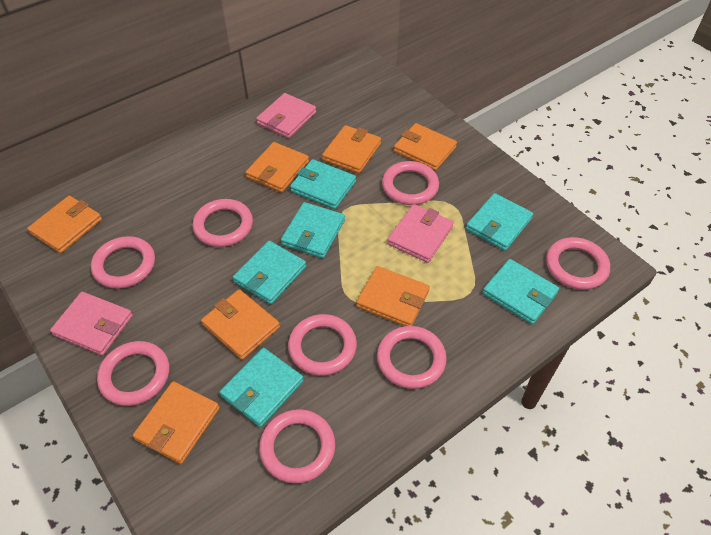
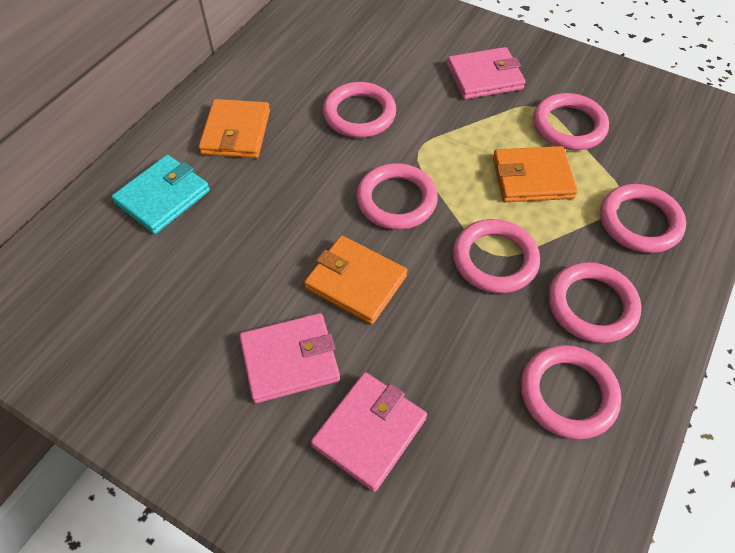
orange wallet: [27,196,102,253] [133,381,220,464] [201,289,280,360] [246,142,309,193] [322,125,381,173] [356,266,430,326] [394,123,457,171] = 7 -> [199,99,270,158] [304,236,407,325] [493,146,578,202] = 3
pink ring: [91,236,155,289] [97,341,169,406] [192,199,253,247] [259,409,335,483] [288,314,357,376] [377,326,447,389] [382,161,439,205] [546,237,610,290] = 8 -> [323,82,396,138] [356,163,438,230] [453,219,540,293] [521,345,621,439] [533,93,609,150] [548,262,641,343] [600,184,686,253] = 7
turquoise wallet: [219,348,304,427] [233,241,306,304] [281,202,345,258] [290,159,356,209] [466,193,533,251] [482,259,559,324] = 6 -> [111,155,210,234] = 1

